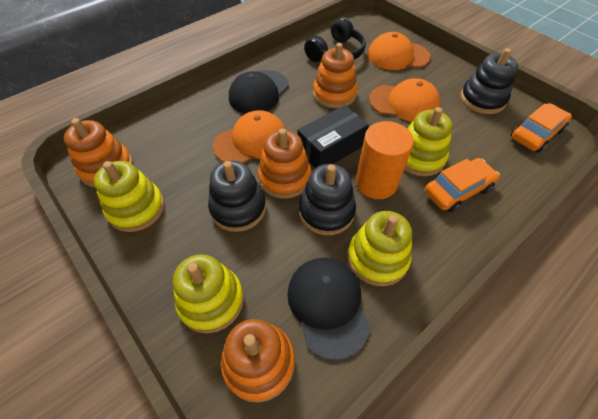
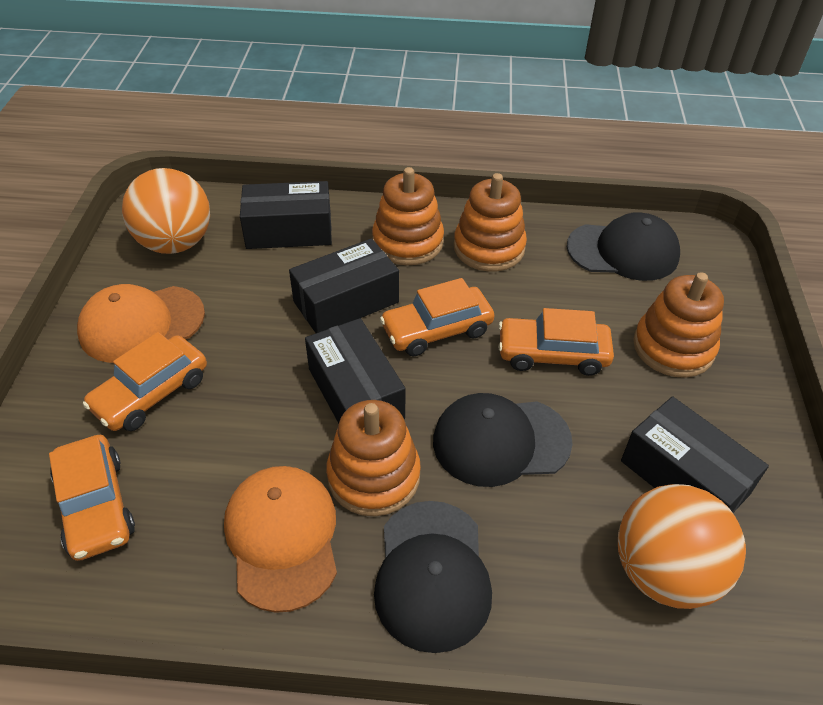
black box: [297,105,369,168] = 1 -> [240,181,332,249] [289,238,399,333] [305,318,406,423] [621,396,769,513] = 4
black cap: [229,70,289,114] [287,258,370,360] = 2 -> [374,501,492,653] [433,393,573,487] [567,212,680,281] = 3
black headphones: [304,17,366,62] = 1 -> none = 0
black stacking toy: [208,161,266,232] [299,164,356,235] [460,48,518,114] = 3 -> none = 0
orange ball: none = 0 -> [122,168,210,254] [618,484,746,609] = 2
orange cap: [213,110,285,163] [367,32,431,70] [369,78,440,122] = 3 -> [77,284,205,363] [224,466,337,613] = 2
orange car: [425,158,500,212] [511,103,572,153] = 2 -> [49,435,135,561] [82,332,207,431] [380,278,495,356] [498,308,614,376] = 4
orange cylinder: [356,121,414,199] = 1 -> none = 0
yellow stacking toy: [94,161,164,232] [173,254,244,333] [348,211,412,286] [404,107,453,176] = 4 -> none = 0

